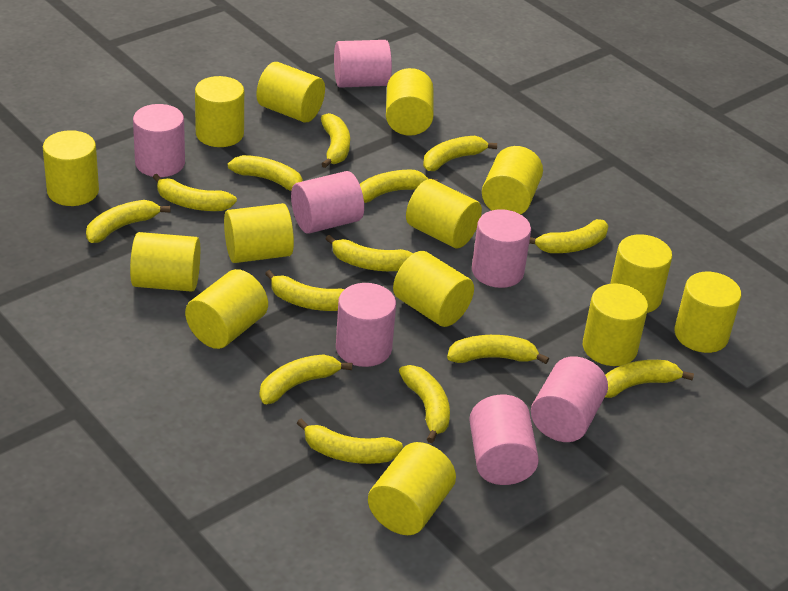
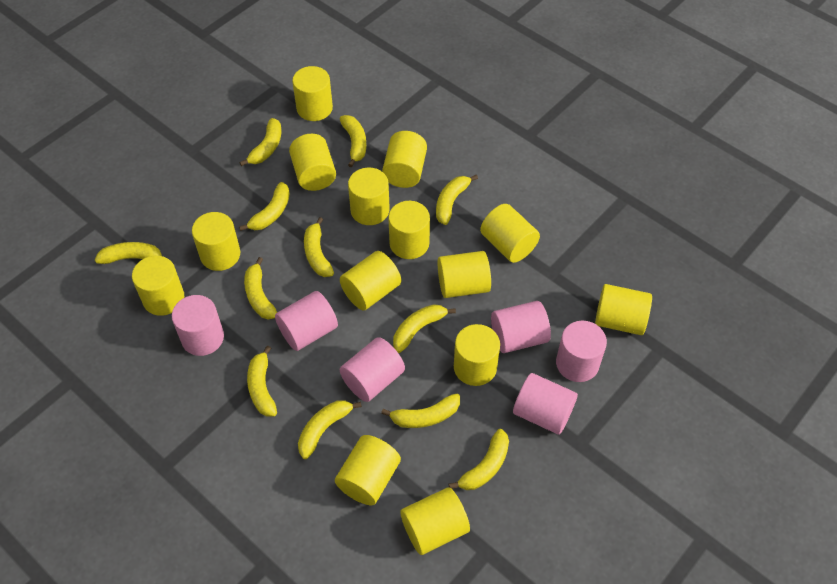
pink cylinder: [133,104,185,177] [291,171,364,234] [334,40,392,88] [336,283,396,367] [469,395,539,485] [472,209,531,288] [531,356,608,442] = 7 -> [172,295,224,356] [275,291,338,351] [340,337,405,402] [491,301,551,353] [513,373,578,435] [556,321,607,382] = 6
yellow banana: [86,200,170,243] [153,174,237,211] [228,155,303,191] [260,354,352,404] [265,270,344,311] [297,419,403,464] [321,113,350,168] [325,235,414,271] [360,170,438,203] [399,365,450,443] [423,136,497,171] [447,335,549,364] [529,219,609,253] [605,360,694,398] = 14 -> [95,242,162,264] [239,118,281,166] [239,182,290,231] [244,257,277,319] [247,345,277,417] [298,400,362,459] [304,217,334,277] [340,115,366,167] [381,394,460,428] [393,304,456,353] [436,175,478,225] [449,429,509,490] = 12

